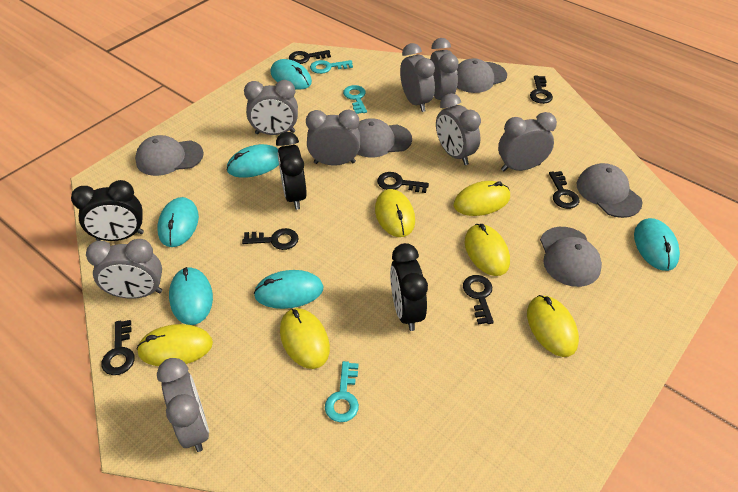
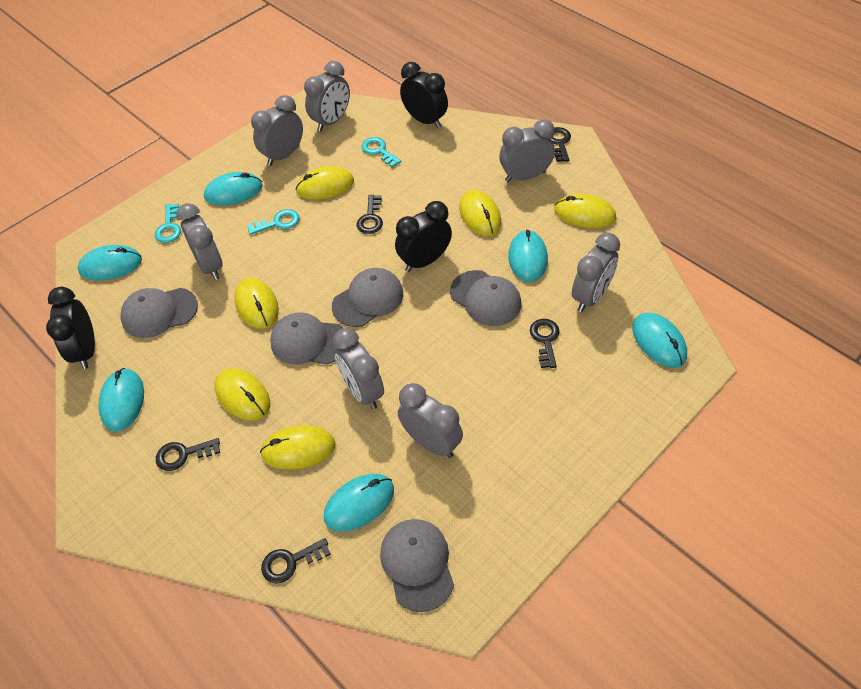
black key: [101,320,135,375] [242,228,299,250] [289,50,331,64] [377,172,429,193] [463,275,494,324] [530,76,553,104] [549,171,580,209] = 7 -> [156,438,220,471] [261,538,331,584] [357,195,383,234] [530,319,560,368] [551,127,571,162] = 5
grey clock: [86,239,162,299] [157,358,209,452] [244,80,298,135] [306,110,360,166] [400,43,435,112] [430,38,458,100] [436,93,481,165] [498,112,557,171] = 8 -> [176,203,223,280] [251,95,303,166] [304,61,350,132] [333,328,384,409] [398,383,463,458] [499,119,555,182] [572,233,620,312] = 7

